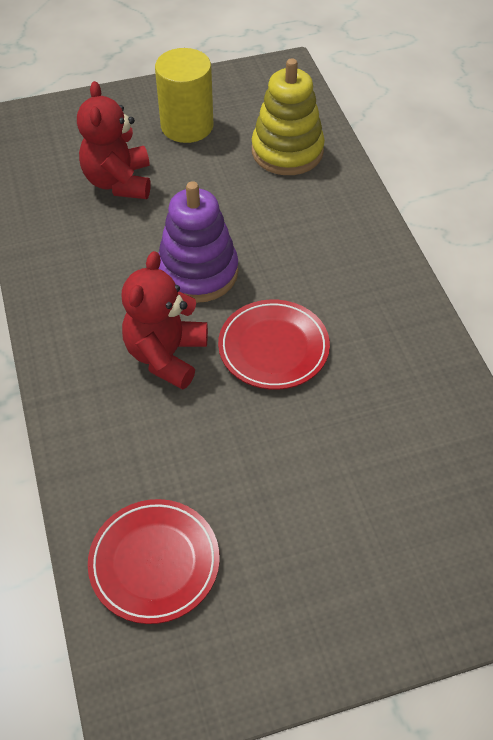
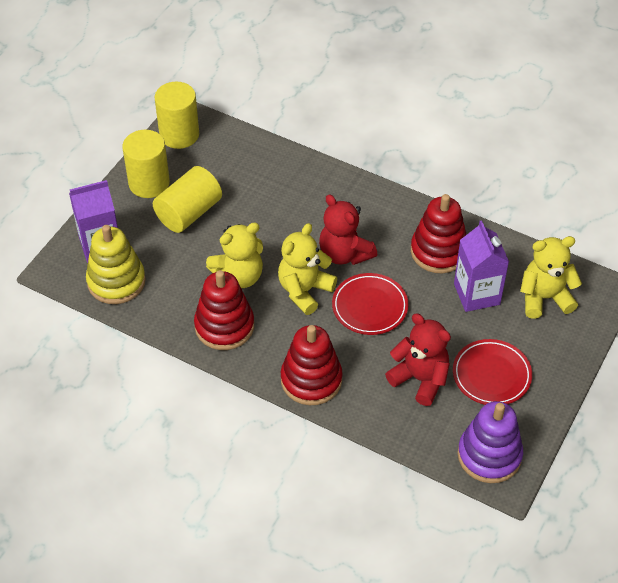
purple carton: none = 0 -> [69,180,118,263] [454,220,509,312] = 2
red stacking toy: none = 0 -> [194,270,254,350] [281,325,343,405] [411,194,467,273] = 3
yellow cylinder: [155,48,214,143] = 1 -> [122,130,170,198] [153,166,222,233] [155,82,199,149] = 3
yellow teddy bear: none = 0 -> [206,222,263,288] [278,223,337,315] [520,236,582,319] = 3

